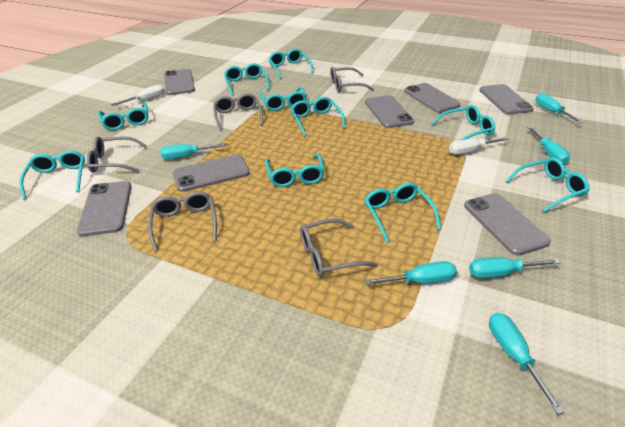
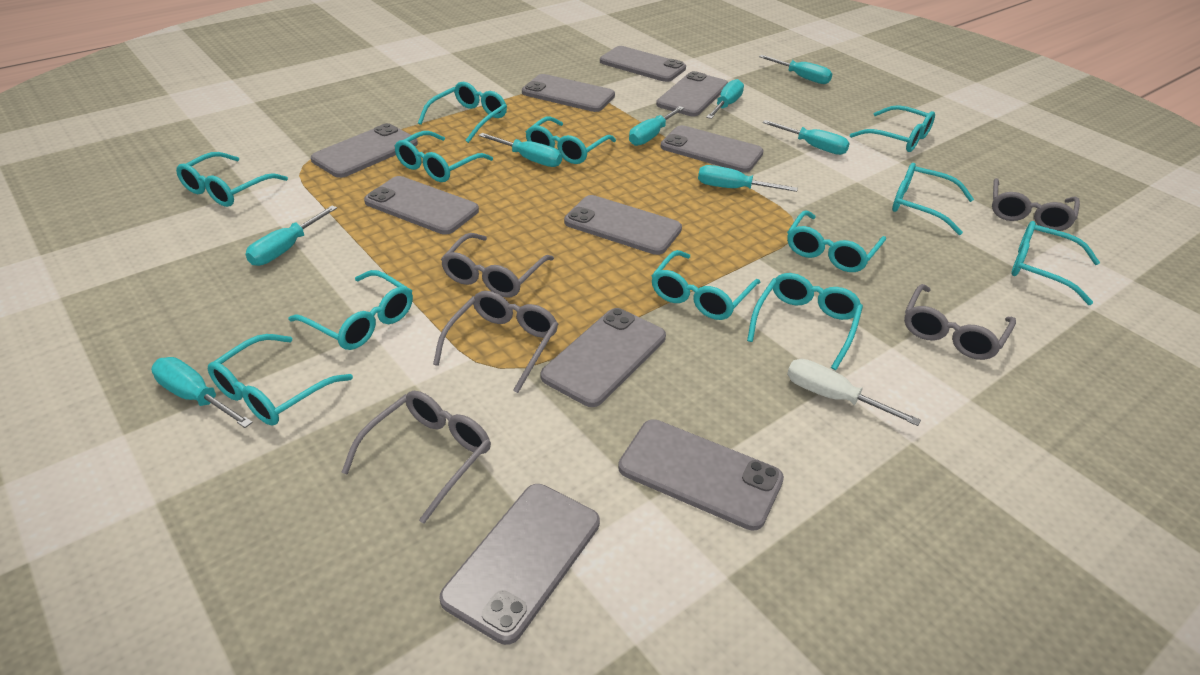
grey phone: [77,181,131,236] [164,69,195,95] [173,155,250,192] [365,95,414,128] [404,83,461,113] [464,193,551,256] [479,84,534,114] = 7 -> [311,123,418,178] [364,176,479,235] [439,484,600,645] [522,74,615,112] [541,308,666,407] [564,195,682,255] [600,46,686,82] [618,419,784,531] [656,71,728,116] [661,125,764,172] = 10
turquoise glasses: [20,150,85,200] [98,102,148,130] [224,63,270,96] [259,87,307,111] [265,154,325,187] [269,49,314,79] [291,97,346,136] [364,182,441,243] [432,105,495,140] [505,157,590,212] = 10 -> [176,152,288,207] [208,334,353,426] [288,270,413,350] [395,131,493,182] [418,82,507,143] [526,117,616,164] [651,250,760,320] [747,273,863,370] [787,210,886,272] [850,105,935,152] [892,163,974,235] [1011,221,1100,305] = 12
turquoise screwdriver: [160,143,228,159] [364,261,457,285] [469,257,561,278] [489,313,565,414] [527,126,570,164] [536,93,584,123] = 6 -> [151,357,253,428] [246,205,337,266] [479,133,562,167] [629,106,684,146] [698,165,798,192] [706,79,744,119] [759,55,832,84] [763,120,850,155] = 8
white screwdriver: [111,85,165,106] [449,137,509,155] = 2 -> [787,359,921,426] = 1

